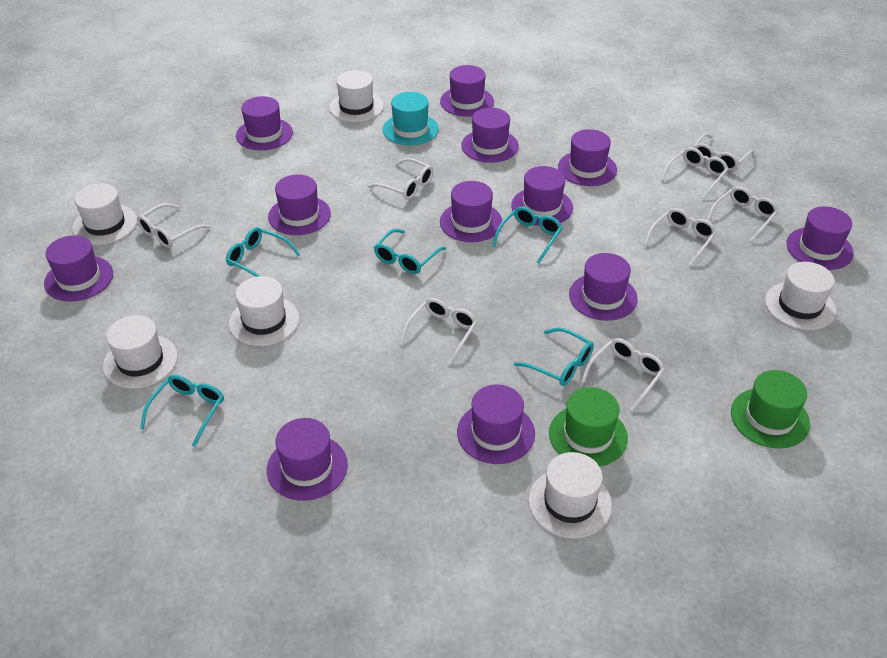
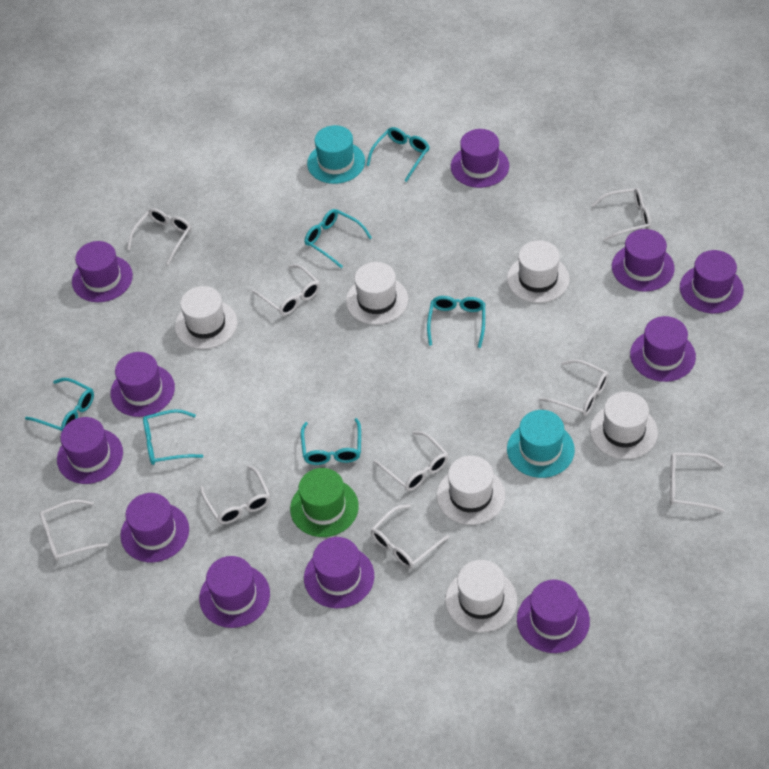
green hat: [549,387,628,467] [731,370,810,449] = 2 -> [290,468,359,537] = 1
purple hat: [44,235,113,302] [236,96,293,151] [267,418,348,501] [268,174,331,235] [440,65,494,117] [440,181,502,242] [457,384,535,464] [461,108,519,163] [511,166,573,226] [558,129,617,186] [569,253,638,321] [786,206,854,270] = 12 -> [57,417,123,484] [72,241,133,302] [111,352,175,417] [120,493,189,562] [199,556,270,628] [304,537,374,608] [451,129,509,188] [517,580,590,653] [612,229,674,292] [630,316,696,382] [680,250,744,313] = 11
turquoise glasses: [140,375,224,447] [226,227,300,277] [374,229,446,274] [492,207,563,264] [514,327,594,386] = 5 -> [25,378,94,431] [143,409,203,465] [301,418,361,465] [304,209,372,268] [366,127,430,182] [427,296,485,348] = 6
turquoise hat: [383,92,439,145] = 1 -> [307,125,365,184] [507,410,575,478] = 2
white glasses: [137,203,210,248] [368,158,433,200] [400,298,478,365] [581,338,665,411] [644,208,717,266] [660,147,729,199] [693,133,754,171] [707,186,779,243] = 8 -> [40,499,108,561] [127,208,191,265] [200,465,270,524] [252,264,320,316] [371,504,449,569] [374,431,448,491] [539,359,608,416] [591,188,651,241] [669,452,724,512] = 9

